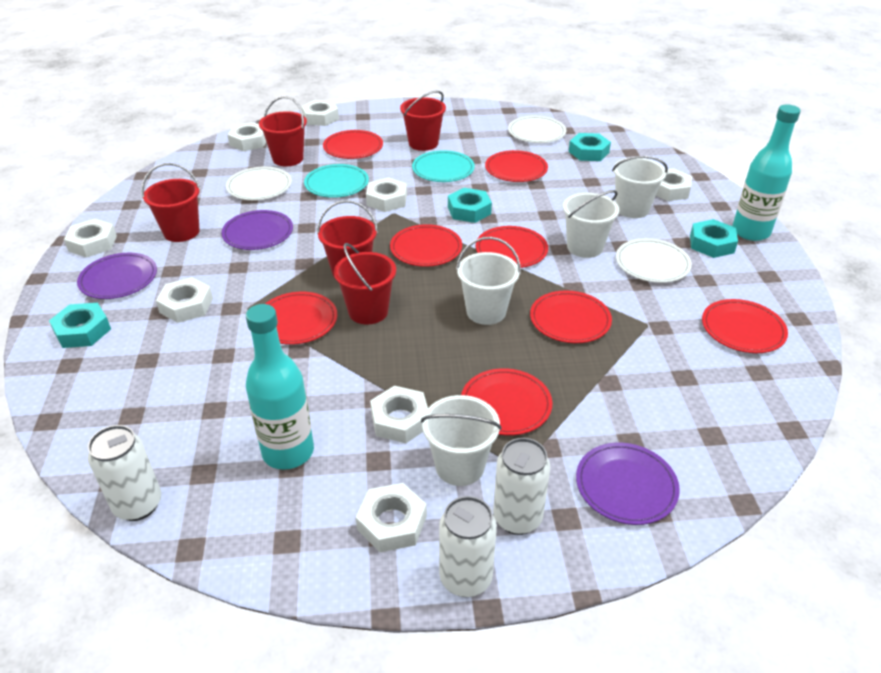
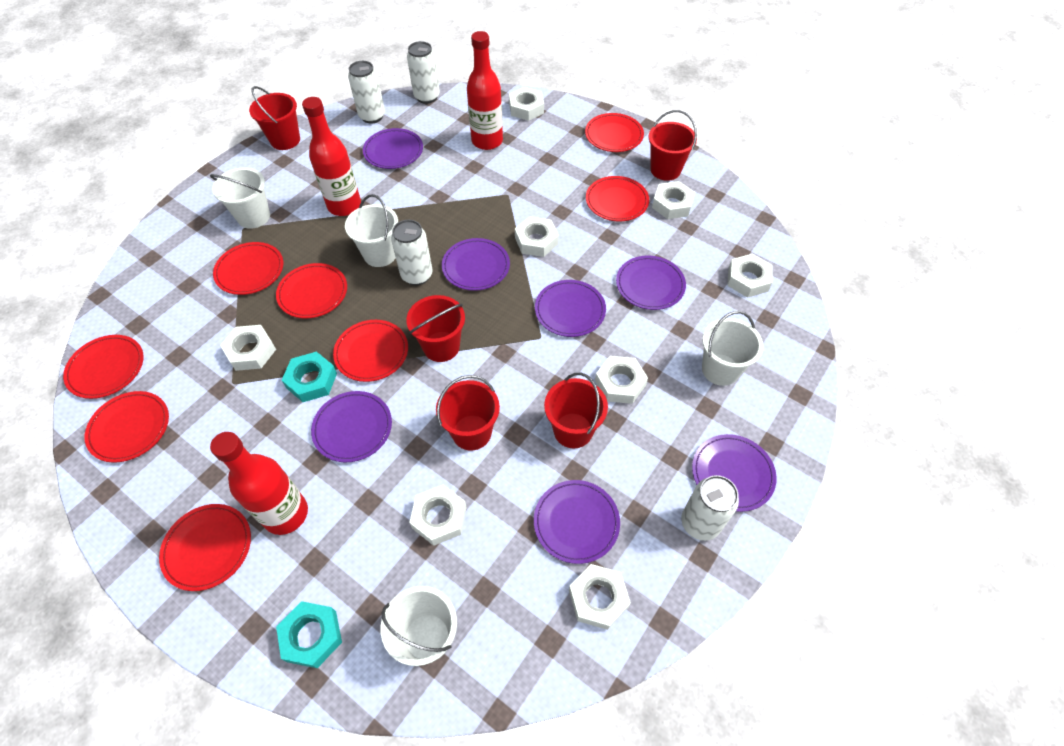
purple plate: [77,253,157,299] [221,210,293,250] [576,442,680,525] = 3 -> [311,391,392,462] [363,128,423,169] [442,238,510,291] [534,480,620,564] [535,280,606,337] [616,256,686,310] [692,434,777,512] = 7
red bottle: none = 0 -> [210,432,308,535] [302,97,361,216] [467,31,503,150] = 3
turquoise bottle: [246,304,314,470] [732,104,800,241] = 2 -> none = 0
turquoise nut: [49,303,111,348] [448,188,492,223] [569,133,611,161] [690,219,738,258] = 4 -> [276,601,342,668] [282,352,337,402] = 2
turquoise plate: [304,164,369,198] [412,150,475,182] = 2 -> none = 0
white can: [88,425,161,521] [439,496,497,597] [493,438,550,535] = 3 -> [348,61,385,123] [391,220,433,285] [407,41,440,104] [681,475,739,541] = 4
white plate: [226,167,292,200] [508,116,566,143] [616,238,692,283] = 3 -> none = 0

